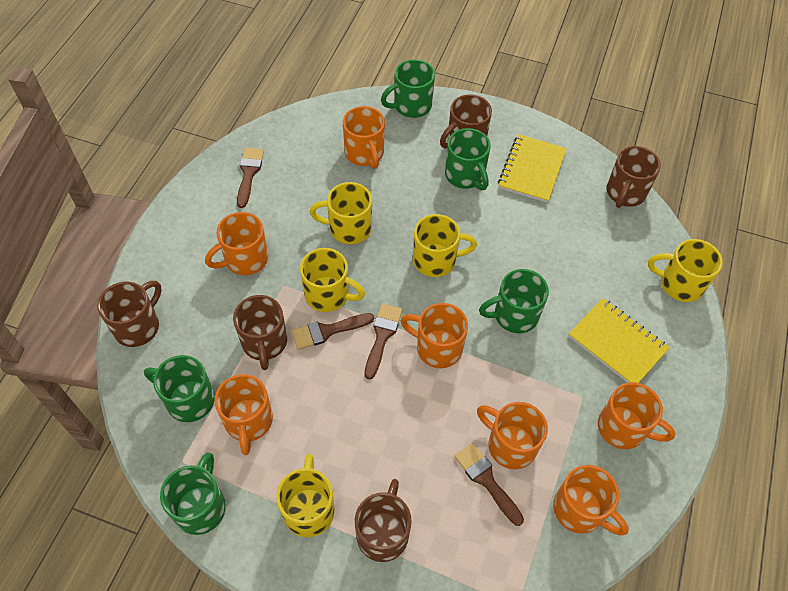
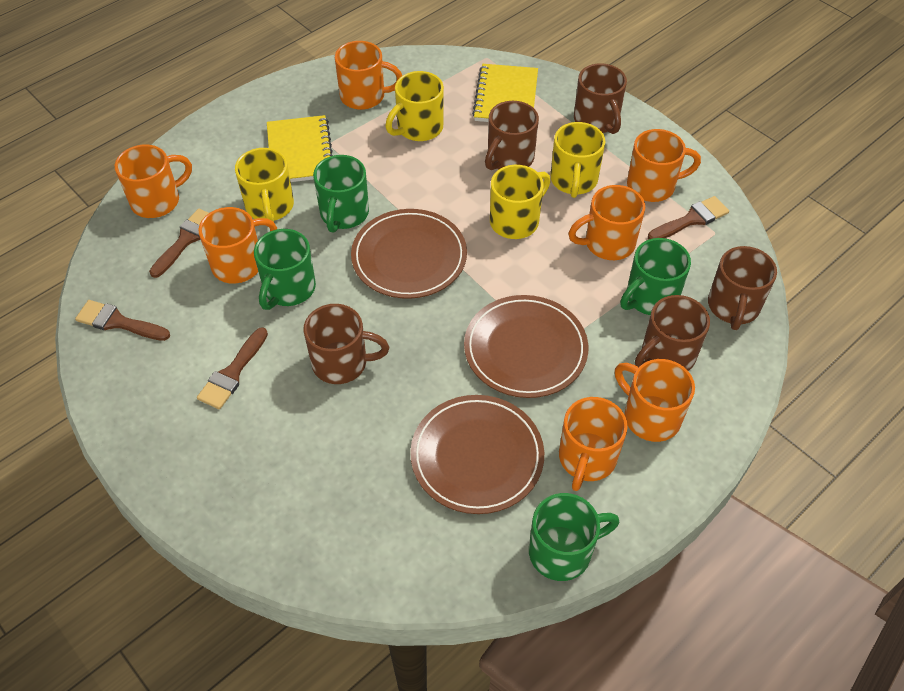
brown plate: none = 0 -> [351,209,467,299] [410,395,544,514] [464,295,588,398] = 3
green mug: [144,355,215,422] [160,452,226,535] [381,59,435,118] [445,128,491,190] [479,269,549,333] = 5 -> [254,229,316,310] [313,155,369,233] [529,493,619,581] [620,238,691,315] = 4
yellow mug: [276,454,335,537] [300,248,365,312] [310,182,372,244] [413,214,477,277] [648,239,723,302] = 5 -> [235,148,294,222] [385,71,444,141] [490,165,551,239] [551,122,605,198] = 4

